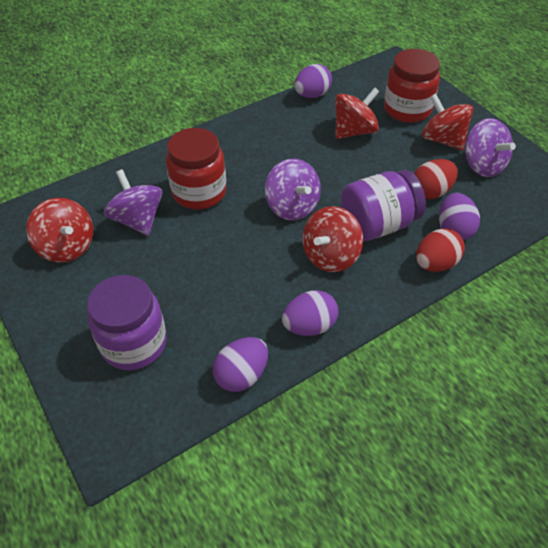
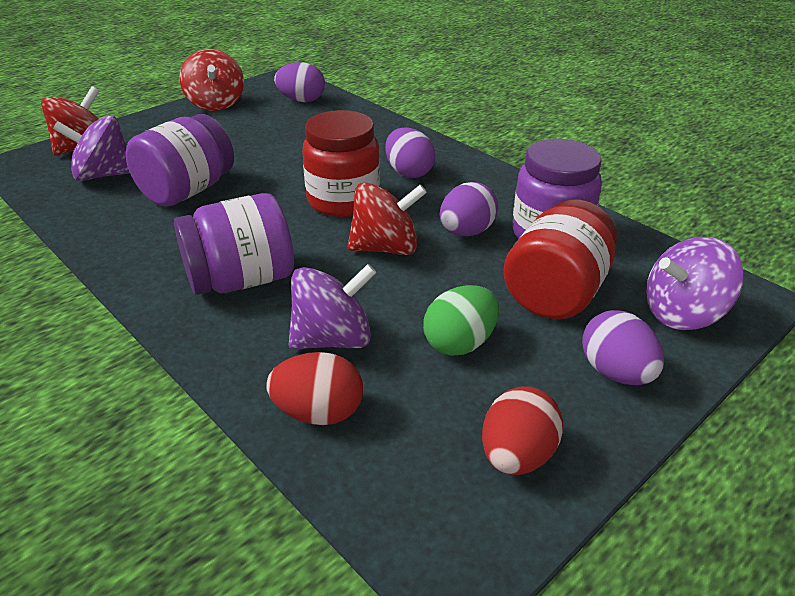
green egg: none = 0 -> [423,285,499,356] = 1
purple jar: [87,275,167,370] [341,170,426,241] = 2 -> [126,114,234,207] [174,193,294,295] [512,139,602,239] = 3
red spinning top: [26,198,93,263] [302,206,363,272] [335,88,380,139] [422,93,474,150] = 4 -> [41,86,99,156] [179,49,244,111] [348,182,427,255] = 3

